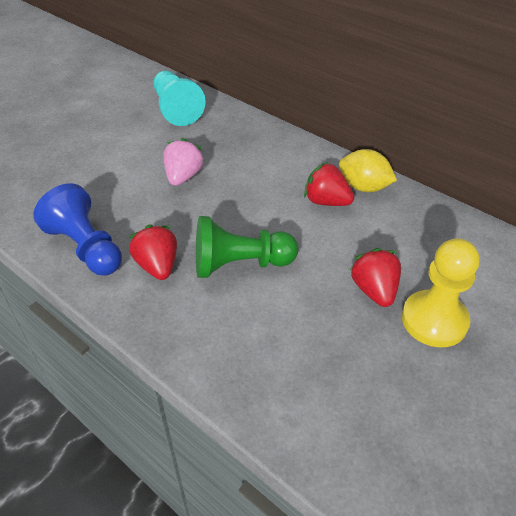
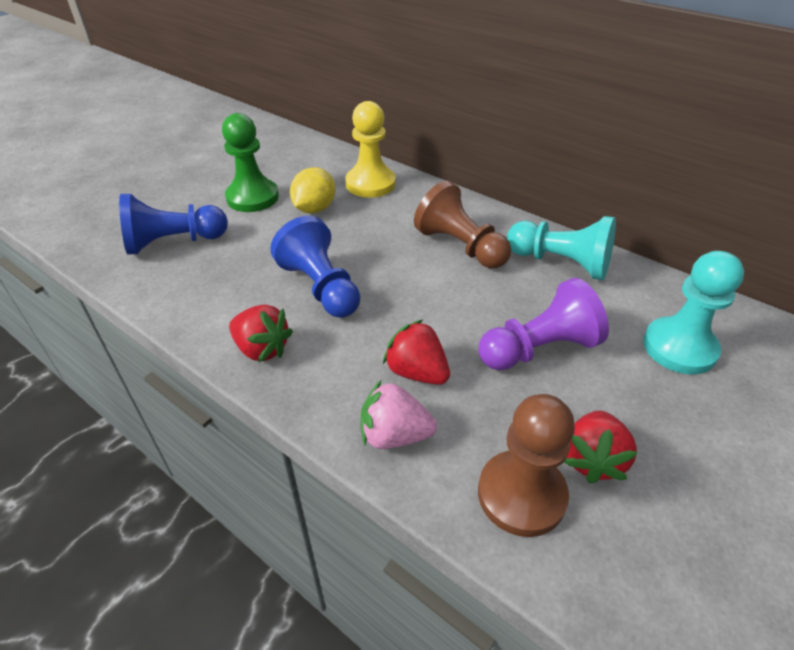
blue pawn: [33,183,122,276] = 1 -> [119,194,228,255] [270,216,360,318] = 2
brown pawn: none = 0 -> [414,181,511,268] [478,394,575,537] = 2
purple pawn: none = 0 -> [478,278,609,370] = 1
turquoise pawn: [153,71,206,126] = 1 -> [507,216,616,280] [643,251,744,375] = 2

